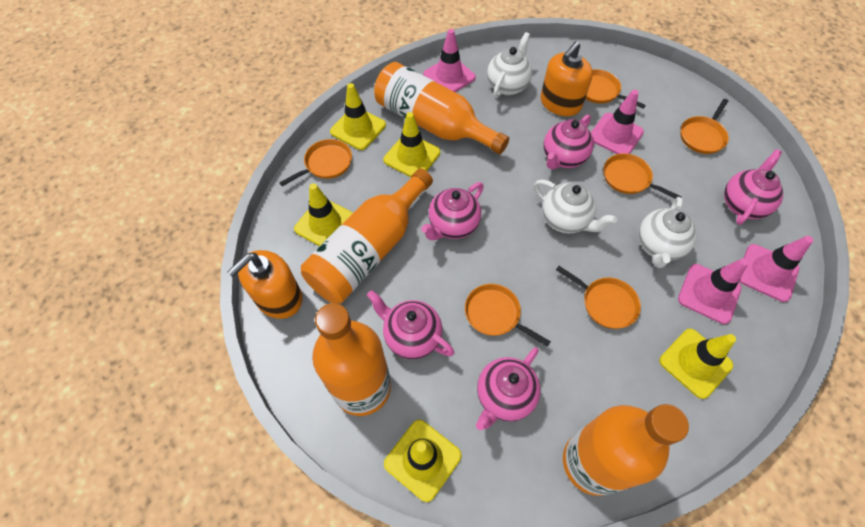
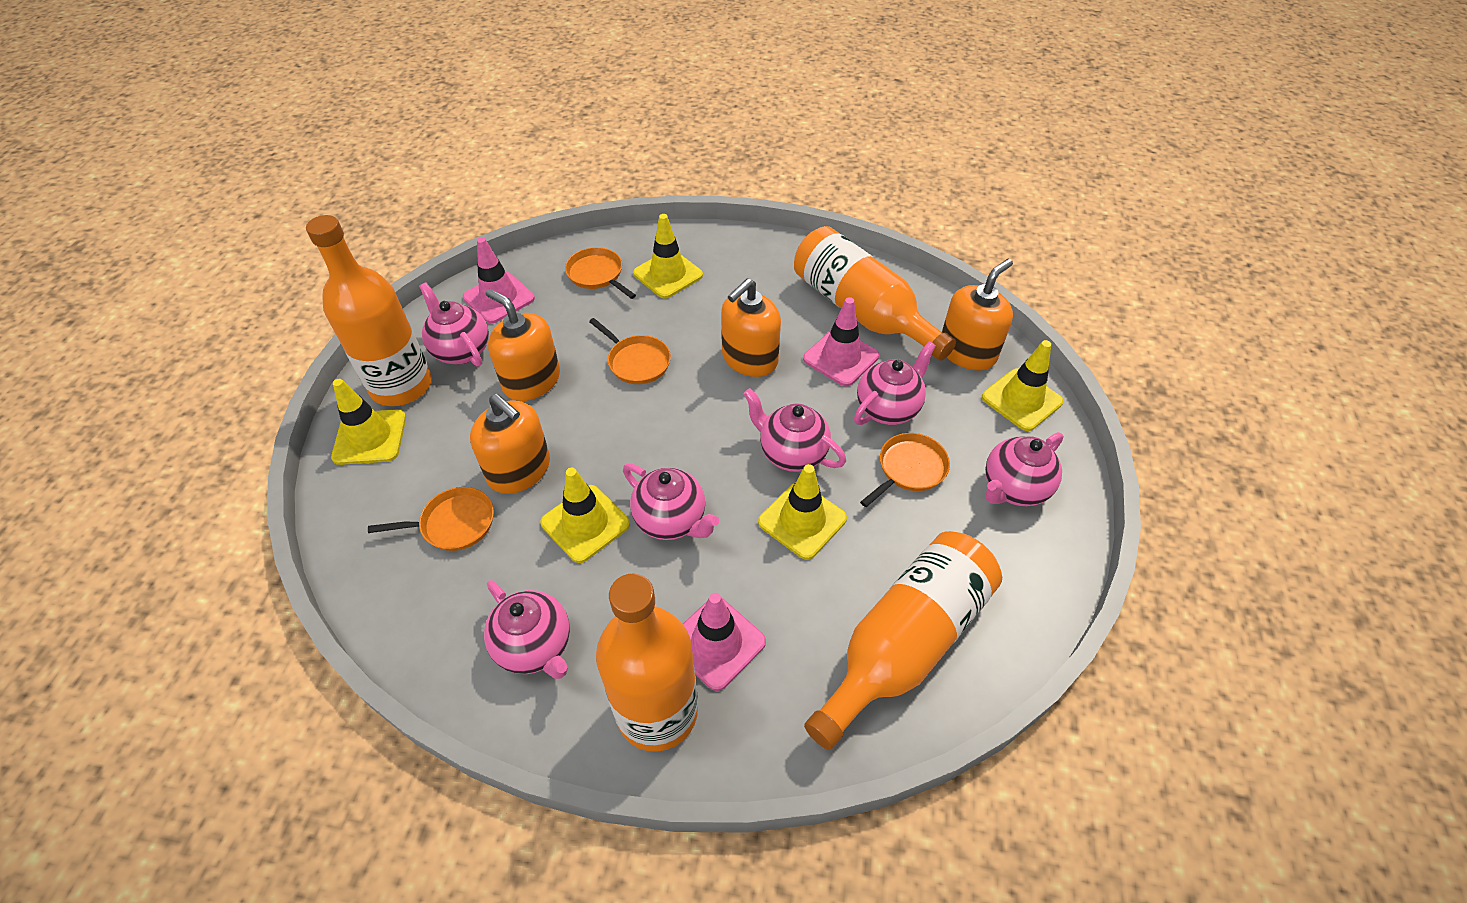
orange pan: [279,139,352,186] [465,284,551,347] [556,266,641,329] [585,69,646,109] [604,153,682,199] [680,99,729,154] = 6 -> [368,487,494,551] [565,247,636,299] [589,318,671,384] [860,433,950,507] = 4
orange soap dispenser: [227,250,302,319] [540,41,593,116] = 2 -> [470,394,550,494] [485,289,560,401] [721,278,781,377] [942,259,1013,371] = 4
pink teapot: [367,290,454,359] [421,182,484,240] [476,347,540,430] [544,114,594,170] [724,149,783,225] = 5 -> [419,283,489,367] [484,580,570,679] [623,463,719,540] [743,388,846,472] [854,341,936,425] [985,432,1064,506] = 6
pink traffic cone: [423,29,476,92] [591,90,644,154] [678,258,748,324] [739,236,813,302] = 4 -> [463,237,535,323] [683,593,766,691] [803,297,879,386] = 3
white teapot: [487,32,532,98] [534,180,617,234] [638,197,697,268] = 3 -> none = 0

